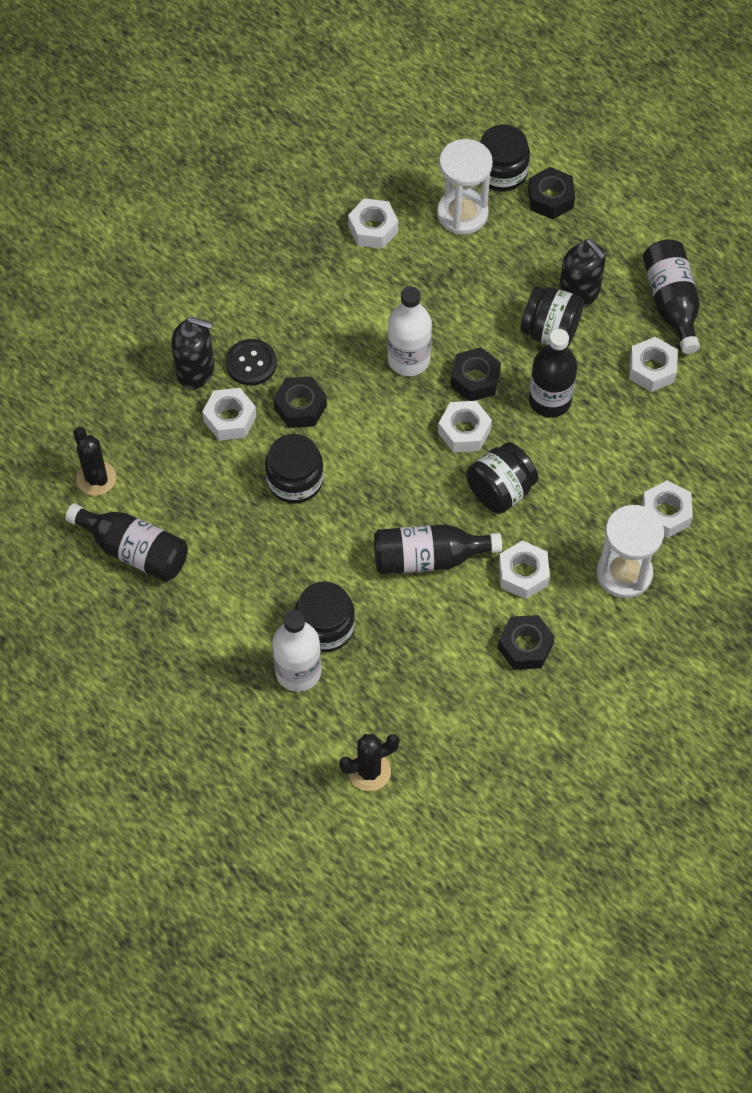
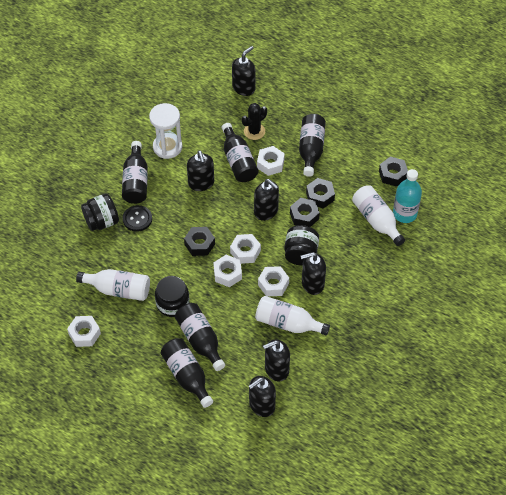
black bottle: [65,504,188,581] [374,524,502,574] [529,329,577,418] [643,239,700,354] = 4 -> [122,141,148,204] [160,338,213,408] [175,303,225,371] [222,123,258,182] [299,114,326,177] = 5
black cactus: [74,427,116,496] [339,734,400,791] = 2 -> [242,103,267,140] = 1
black jar: [265,434,324,504] [295,582,355,652] [466,442,538,514] [480,124,530,192] [520,286,584,347] = 5 -> [81,193,119,231] [155,276,189,317] [284,225,319,266] = 3
black soap dispenser: [171,317,214,389] [559,239,606,308] = 2 -> [187,150,214,191] [232,46,256,96] [249,376,276,417] [254,179,279,221] [263,339,290,381] [301,252,326,295] = 6
turquoise bottle: none = 0 -> [393,169,422,223] = 1
white bottle: [272,610,321,692] [387,286,432,376] = 2 -> [76,269,150,301] [255,296,330,335] [352,185,405,246] = 3
white hourglass: [437,139,493,235] [597,505,664,598] = 2 -> [149,103,182,159] = 1
white nut: [202,388,257,441] [348,198,398,249] [438,401,492,452] [499,540,550,599] [629,337,678,392] [642,481,693,538] = 6 -> [67,316,101,347] [213,255,242,287] [230,234,261,264] [257,146,285,176] [258,266,289,296] = 5

